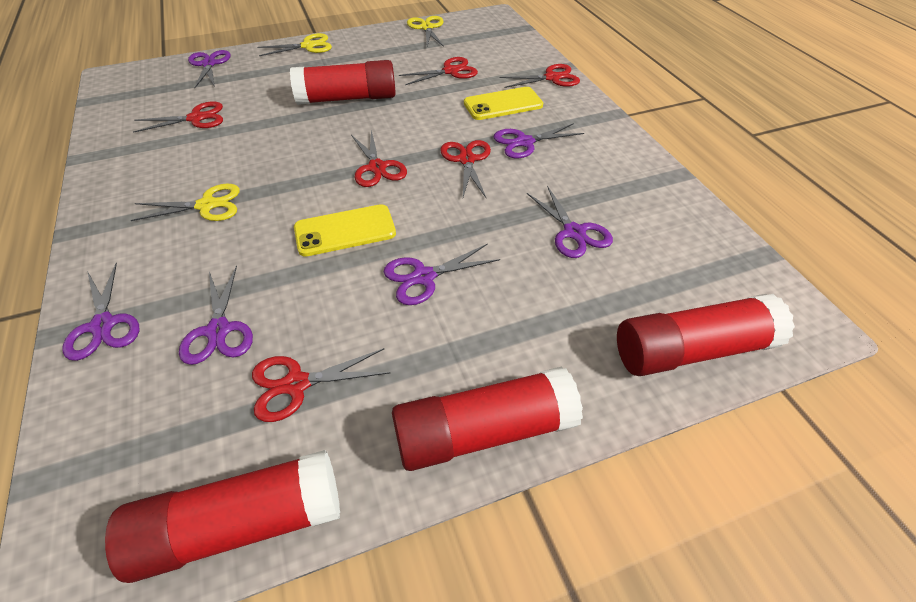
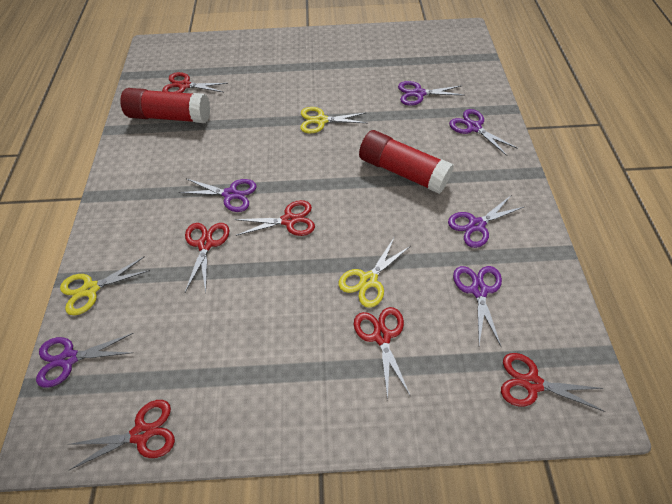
red glue stick: [105,450,340,583] [290,60,396,105] [392,366,583,471] [617,294,795,376] = 4 -> [120,88,210,123] [359,130,454,194] = 2
yellow phone: [294,204,396,257] [464,87,543,120] = 2 -> none = 0

